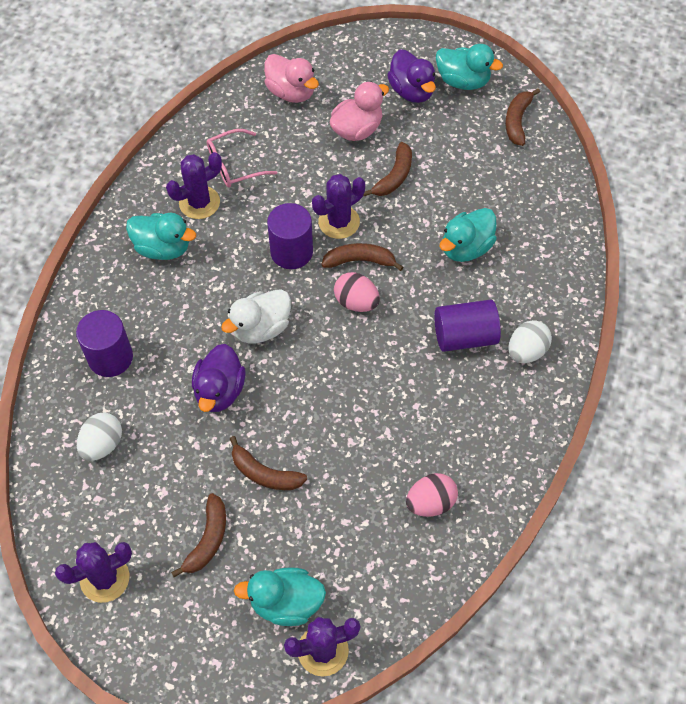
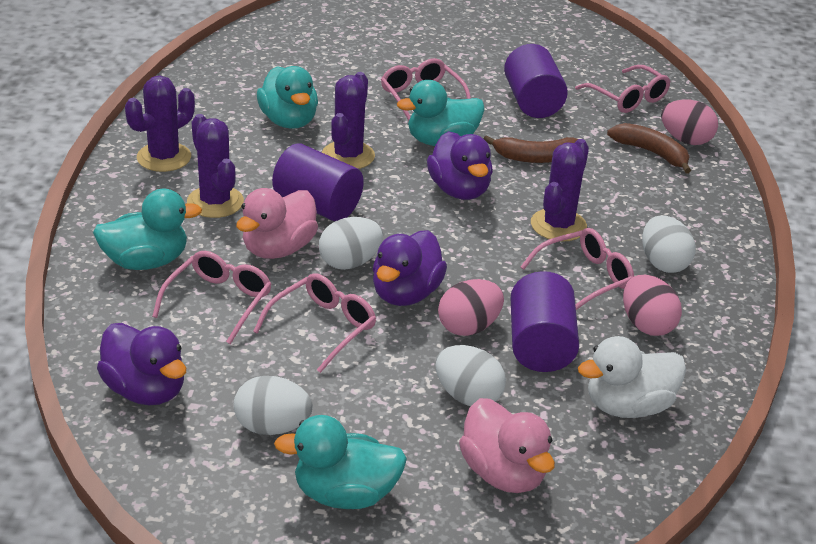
brown banana: [171,493,226,577] [230,436,307,490] [321,243,403,271] [363,142,412,196] [505,89,540,146] = 5 -> [484,135,578,163] [607,123,691,173] = 2
pink egg: [334,272,380,312] [406,473,458,517] = 2 -> [438,279,504,336] [623,275,682,336] [661,100,718,145] = 3
pink glasses: [207,129,277,188] = 1 -> [152,251,272,344] [253,273,376,373] [381,58,471,121] [521,228,634,310] [575,65,671,113] = 5
purple duck: [192,344,245,412] [387,49,436,103] = 2 -> [97,323,186,405] [373,230,447,306] [427,131,493,200] = 3
white egg: [77,413,122,461] [508,320,552,363] = 2 -> [234,376,312,435] [319,217,383,270] [435,345,506,406] [642,215,696,273] = 4

